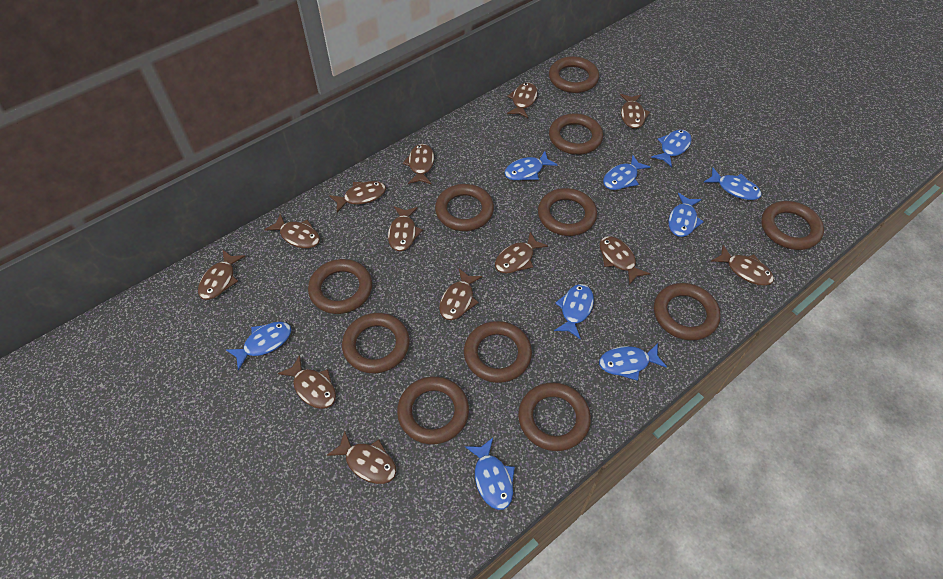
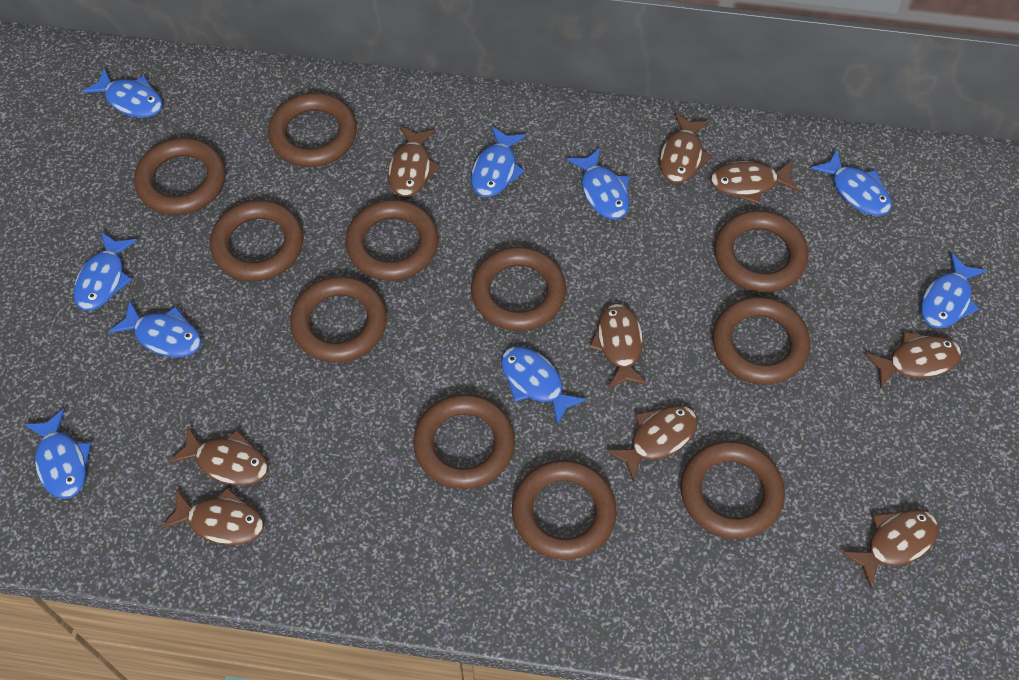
brown fish: [198,250,245,300] [264,214,320,248] [278,355,336,409] [327,431,396,484] [329,181,386,212] [388,206,423,251] [403,144,434,184] [439,269,483,320] [495,232,548,274] [507,82,538,118] [600,236,650,285] [620,94,650,129] [712,245,774,286] = 13 -> [161,487,264,545] [169,427,269,486] [388,126,440,197] [589,304,648,388] [606,405,697,482] [659,113,712,183] [710,161,800,204] [842,509,938,588] [865,332,962,389] = 9

